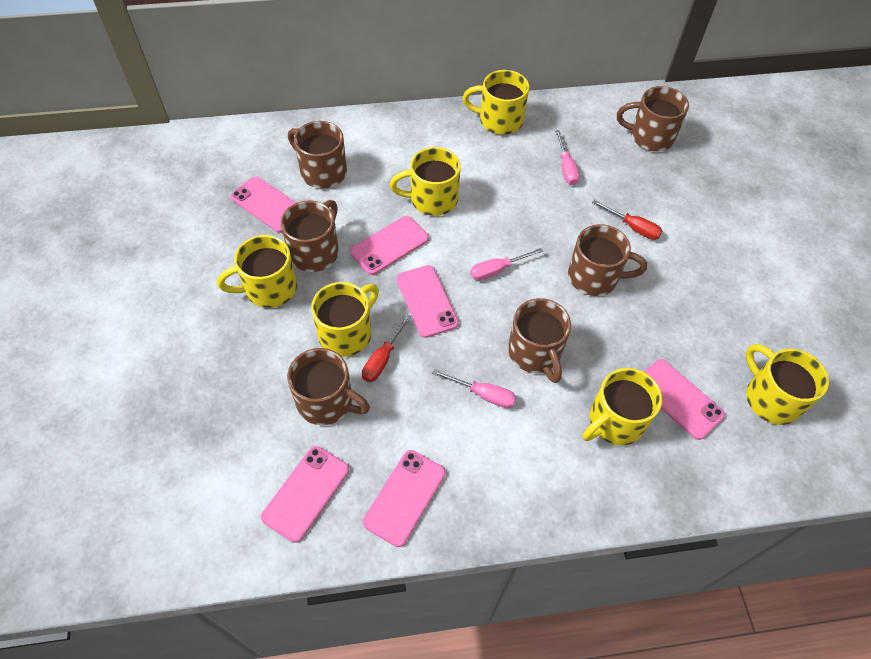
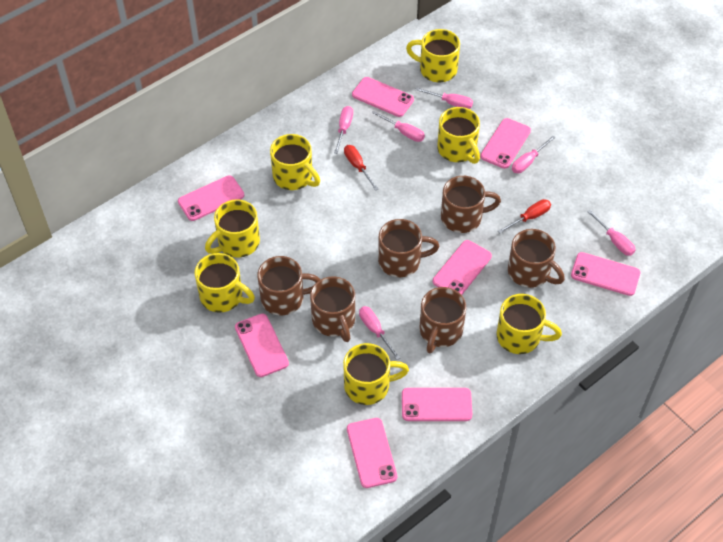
pink phone: [230,176,296,233] [261,446,349,543] [350,216,429,275] [362,450,446,547] [396,265,459,338] [644,359,725,440] = 6 -> [178,175,244,221] [235,314,289,377] [347,418,397,488] [352,77,414,117] [402,388,472,421] [433,240,492,295] [480,118,531,169] [571,252,640,296] = 8
pink screwdriver: [432,369,516,408] [470,248,543,280] [555,130,579,185] = 3 -> [334,106,353,154] [359,306,400,360] [372,111,425,142] [415,87,473,109] [512,136,556,173] [587,210,635,256] = 6
yellow mug: [217,235,297,308] [311,282,379,357] [390,147,461,216] [463,70,529,135] [583,368,662,445] [746,344,829,425] = 6 -> [195,253,255,313] [205,199,260,258] [270,134,320,190] [343,343,409,405] [406,29,460,82] [437,107,480,164] [496,294,562,354] = 7

